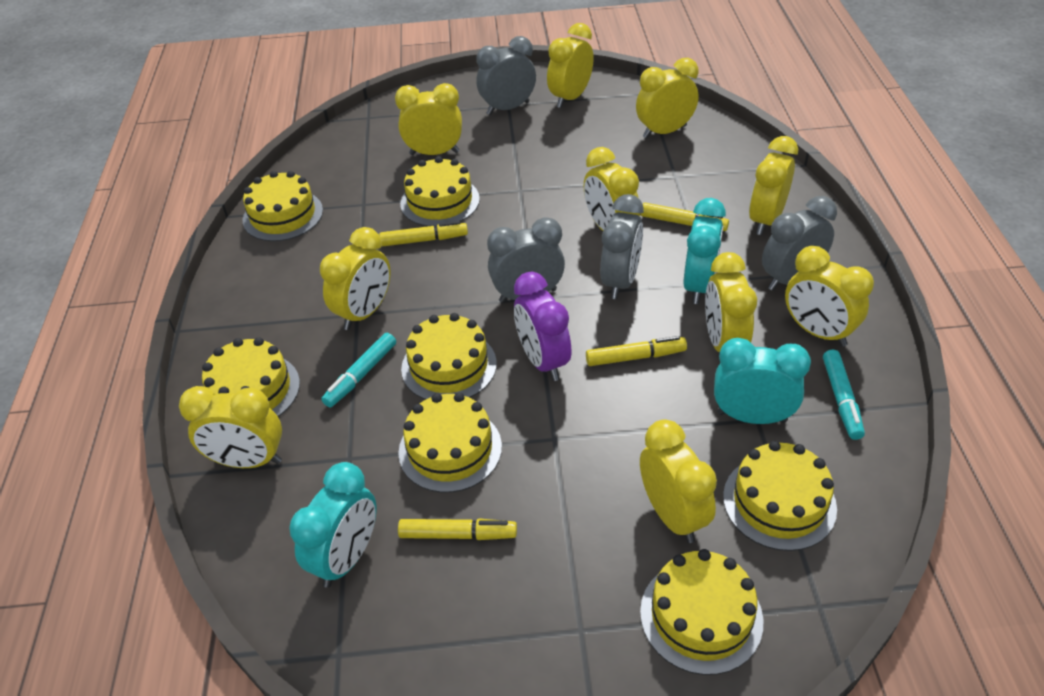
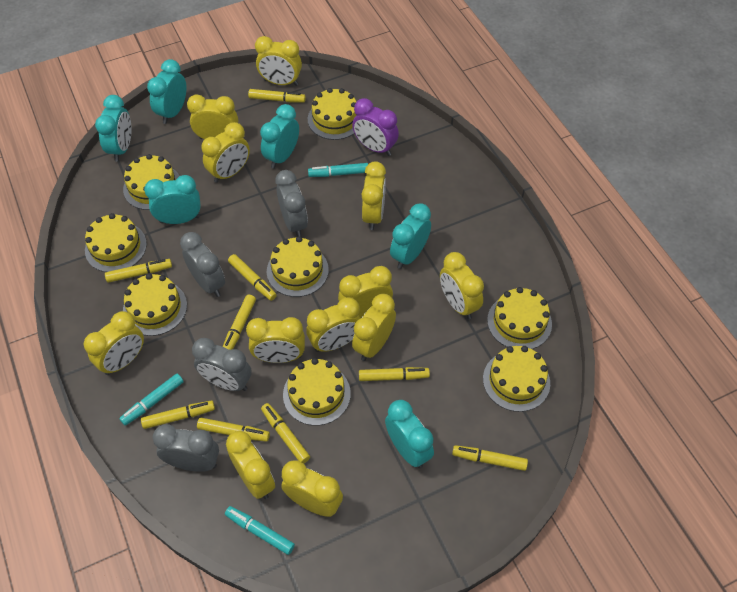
turquoise clock: [289,462,376,588] [683,198,726,304] [714,338,811,424] = 3 -> [95,95,132,162] [144,175,201,224] [147,59,187,124] [260,104,299,169] [385,400,434,468] [390,203,431,269] = 6
turquoise marker: [321,333,396,407] [823,350,865,440] = 2 -> [119,374,184,425] [225,506,295,555] [308,163,368,177] = 3
yellow cake: [202,337,300,417] [243,171,323,242] [398,392,502,493] [400,156,480,226] [401,313,497,400] [640,549,763,675] [723,441,837,551] = 7 -> [85,213,147,272] [123,154,179,210] [123,273,187,336] [267,236,329,297] [283,358,351,426] [308,88,356,140] [483,346,550,412] [487,287,552,349] = 8
yellow clock: [179,386,282,468] [320,227,391,330] [395,83,462,155] [547,23,594,108] [584,147,640,231] [636,58,699,139] [640,419,717,543] [705,252,757,352] [749,136,798,235] [785,246,874,347] = 10 -> [84,311,144,375] [187,94,238,140] [201,122,250,183] [226,431,275,499] [246,317,305,363] [255,36,302,86] [281,461,343,517] [306,297,360,352] [338,266,393,318] [352,294,396,361] [361,161,386,230] [440,252,484,319] = 12
yellow marker: [379,221,468,246] [398,518,517,540] [586,336,687,366] [640,203,729,231] = 4 -> [105,259,172,283] [141,400,215,429] [197,418,270,442] [223,294,256,350] [228,254,277,301] [248,89,306,103] [261,403,310,464] [359,367,430,381] [452,445,528,471] = 9

